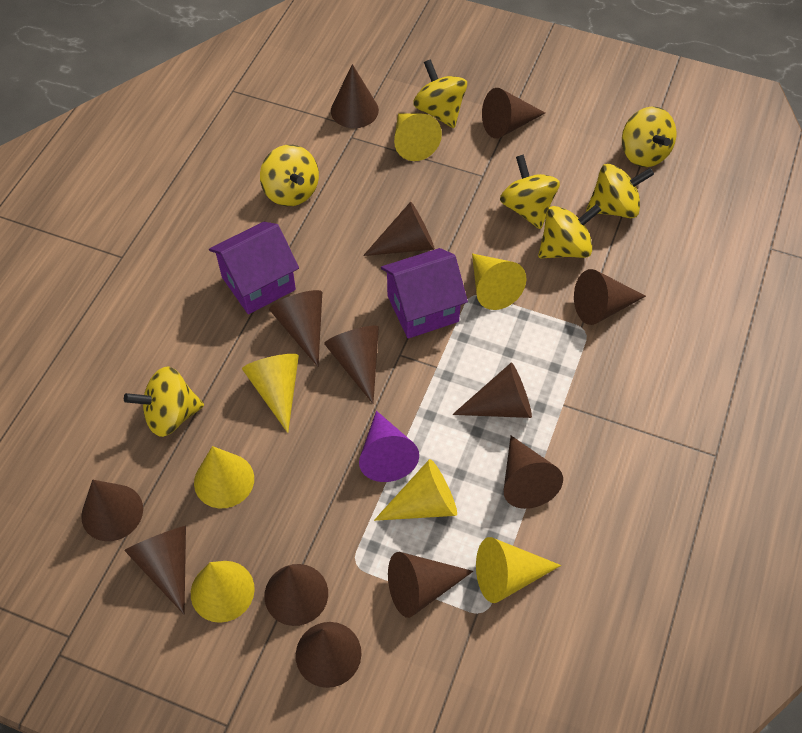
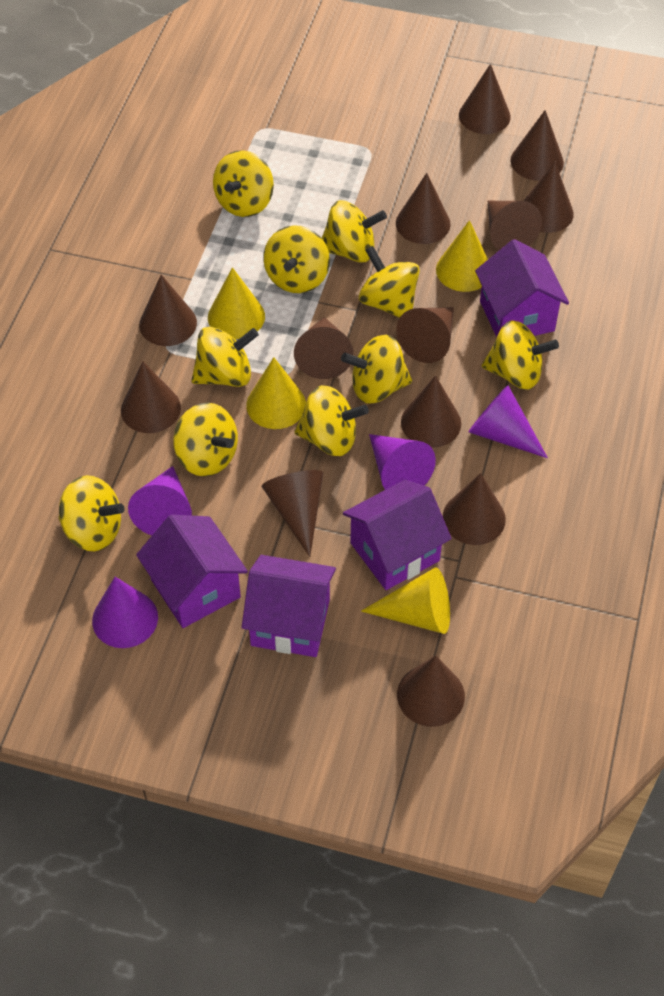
purple cone: [359,411,419,482] = 1 -> [92,577,158,648] [128,466,192,535] [369,434,436,490] [469,385,548,458] = 4
purple house: [209,222,299,314] [381,248,468,339] = 2 -> [136,514,248,628] [242,555,336,657] [343,480,452,590] [475,239,569,338] = 4
yellow cone: [191,561,255,623] [194,446,254,508] [242,354,299,433] [374,459,457,521] [394,114,442,161] [472,253,527,310] [476,537,561,603] = 7 -> [208,267,265,339] [246,357,306,429] [361,567,450,634] [436,220,488,292] = 4
yellow spinning top: [124,366,204,437] [260,145,319,206] [413,59,467,128] [500,155,560,229] [538,204,601,258] [586,164,654,218] [622,106,676,167] = 7 -> [58,475,125,551] [173,403,238,477] [191,327,259,387] [213,150,274,217] [263,225,330,293] [294,385,369,456] [322,200,387,263] [341,335,412,404] [359,246,420,318] [482,320,559,389] = 10

